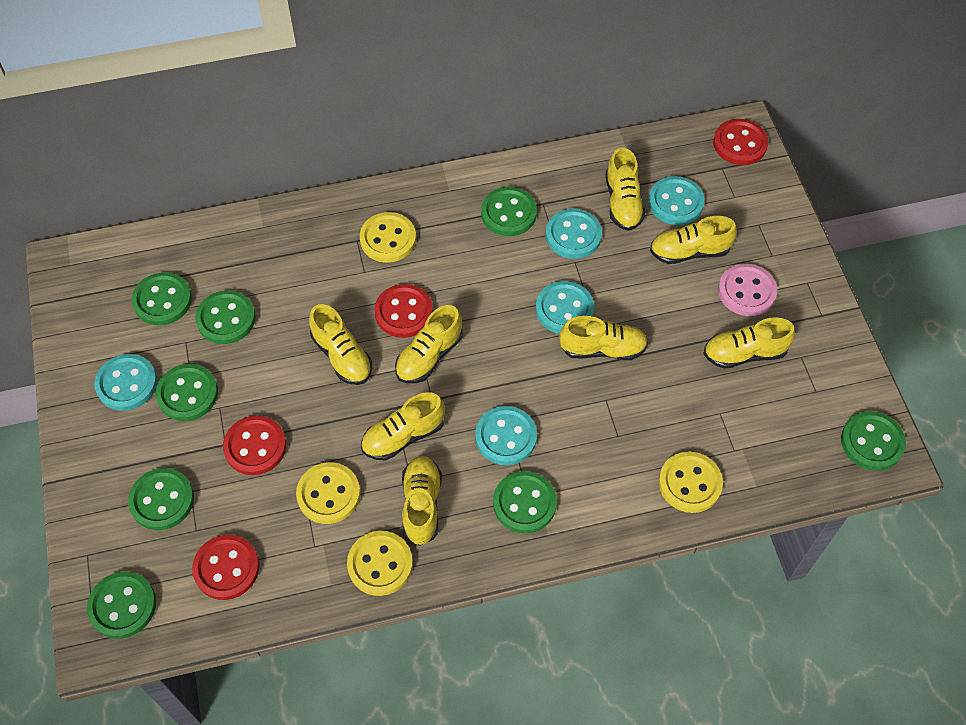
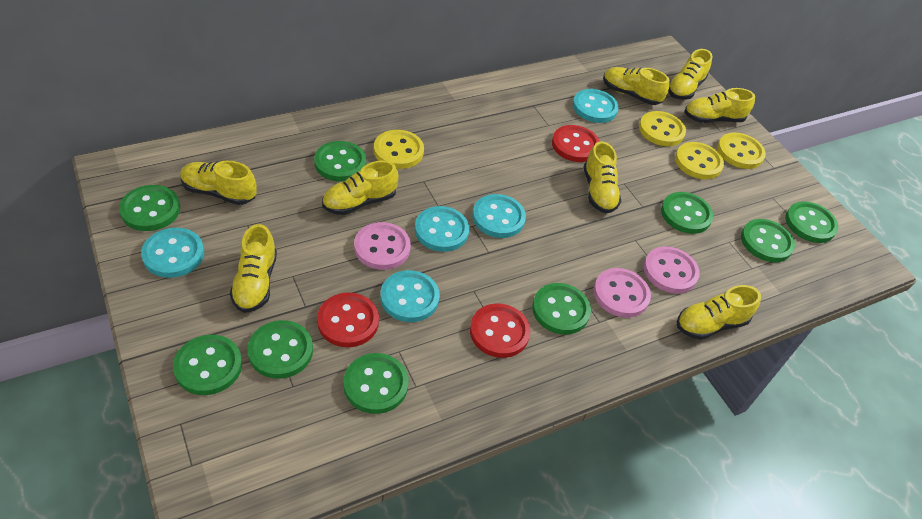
green button: [87,571,156,639] [128,468,194,530] [132,272,192,325] [156,364,218,421] [195,290,256,344] [481,187,537,236] [493,471,557,533] [841,411,906,471] = 8 -> [119,185,180,231] [173,335,242,395] [247,320,313,379] [314,141,366,182] [343,353,409,414] [532,283,591,335] [661,192,713,234] [741,219,795,262] [785,201,838,243] = 9
pink button: [718,263,777,316] = 1 -> [354,222,411,270] [593,268,651,318] [644,246,700,294] = 3
red button: [192,535,259,600] [223,416,286,475] [374,284,433,338] [713,119,768,165] = 4 -> [317,292,379,347] [470,303,530,358] [552,125,600,162] = 3

